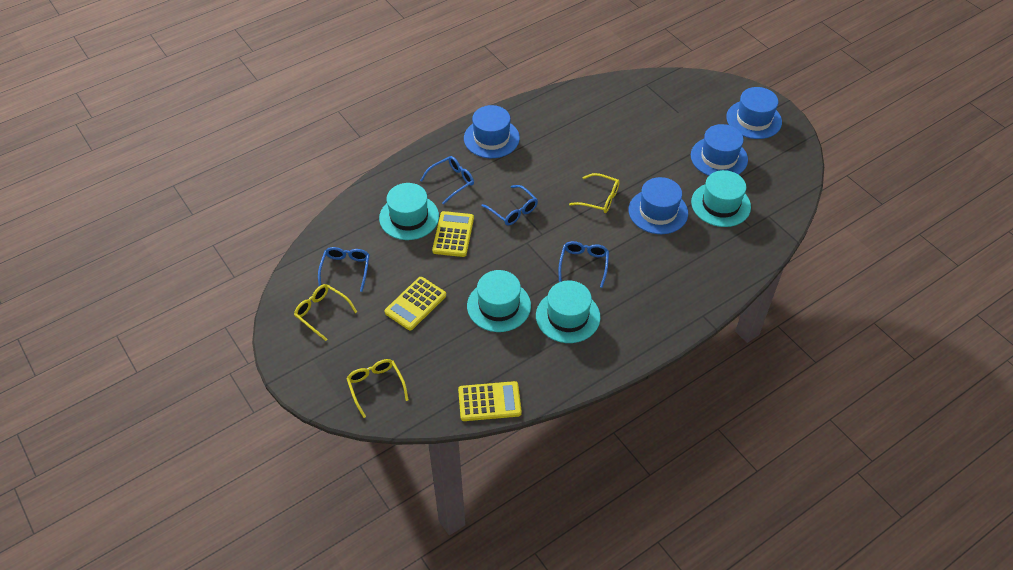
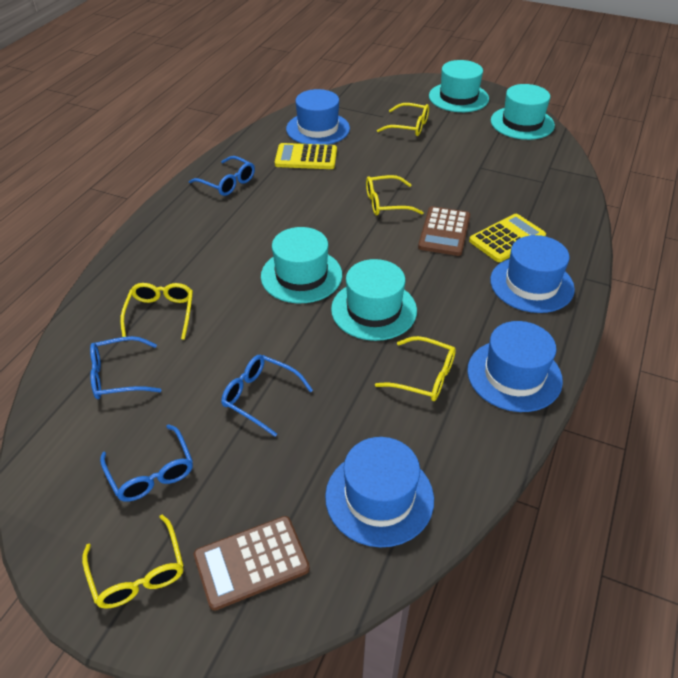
brown calculator: none = 0 -> [194,516,310,611] [418,206,470,256] = 2
yellow calculator: [385,277,446,331] [432,211,474,257] [458,381,522,421] = 3 -> [275,143,337,169] [469,214,546,262] = 2
yellow glasses: [294,284,357,341] [346,359,409,418] [569,173,620,213] = 3 -> [82,515,184,609] [120,283,193,340] [366,175,424,216] [375,336,456,401] [377,103,429,136] = 5

